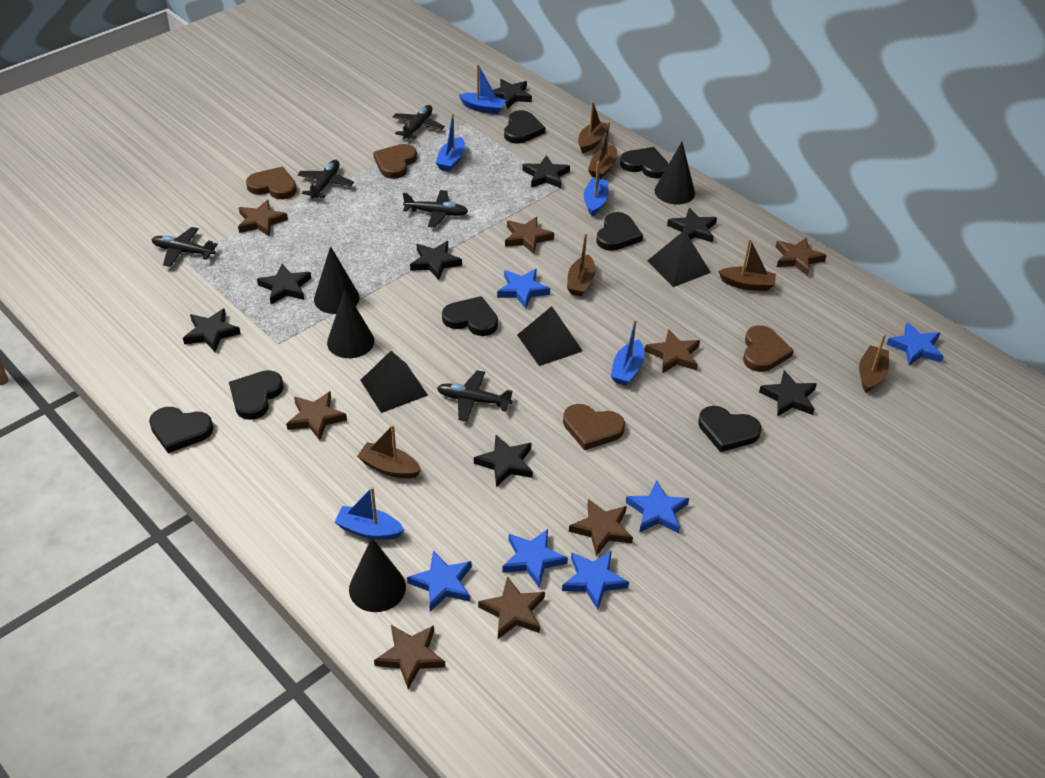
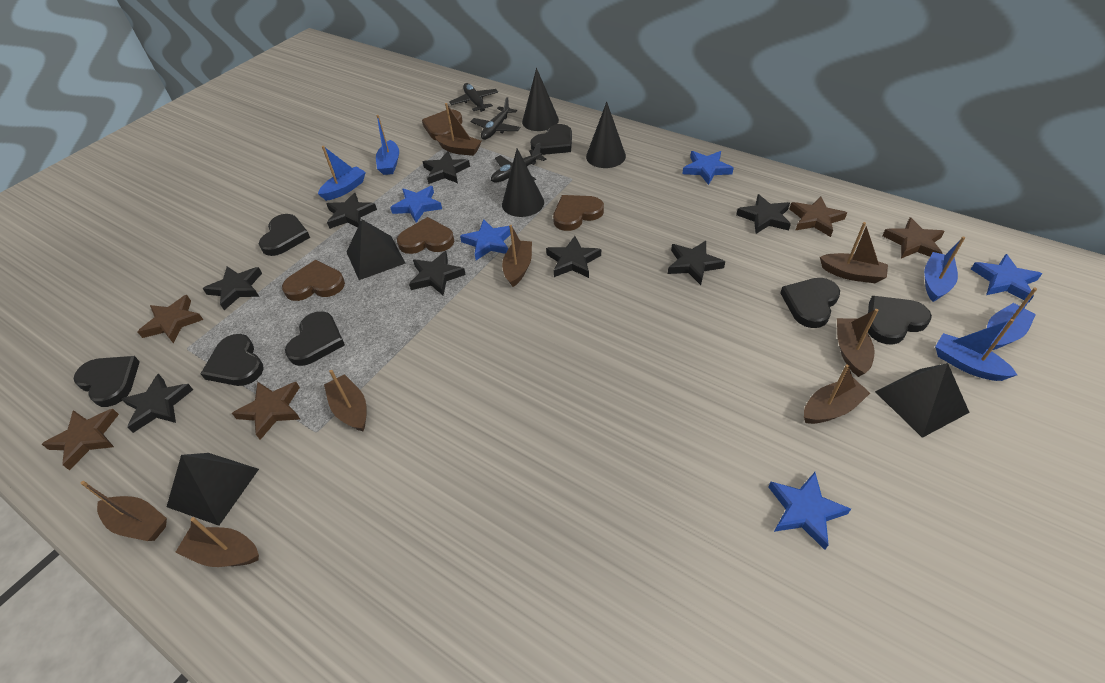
black cone: [314,246,360,314] [327,290,374,358] [349,537,406,612] [654,142,695,204] = 4 -> [502,148,544,217] [522,68,559,131] [586,102,626,168] = 3
black plane: [151,227,218,267] [297,160,354,199] [392,105,445,139] [403,190,468,228] [437,370,513,422] = 5 -> [449,83,498,112] [470,97,520,140] [491,142,546,183] = 3
blue star: [407,550,472,611] [497,269,550,309] [503,529,568,588] [562,551,629,610] [626,480,689,534] [886,322,944,366] = 6 -> [390,186,442,223] [460,219,513,260] [682,151,734,185] [768,472,851,550] [971,254,1042,303] = 5
brown boat: [357,425,421,478] [567,233,596,297] [578,101,608,153] [588,121,617,179] [718,239,776,291] [859,334,889,392] = 6 -> [81,481,167,541] [175,517,259,567] [324,370,367,432] [435,103,482,156] [502,225,532,287] [804,364,870,424] [820,222,888,283] [837,309,878,377] = 8
brown star: [238,200,288,237] [286,391,347,440] [374,625,445,689] [478,576,545,639] [505,217,554,254] [569,499,633,556] [645,329,700,373] [776,237,827,276] = 8 -> [42,409,119,470] [138,295,203,343] [232,382,300,440] [789,197,847,237] [882,217,945,258] = 5

